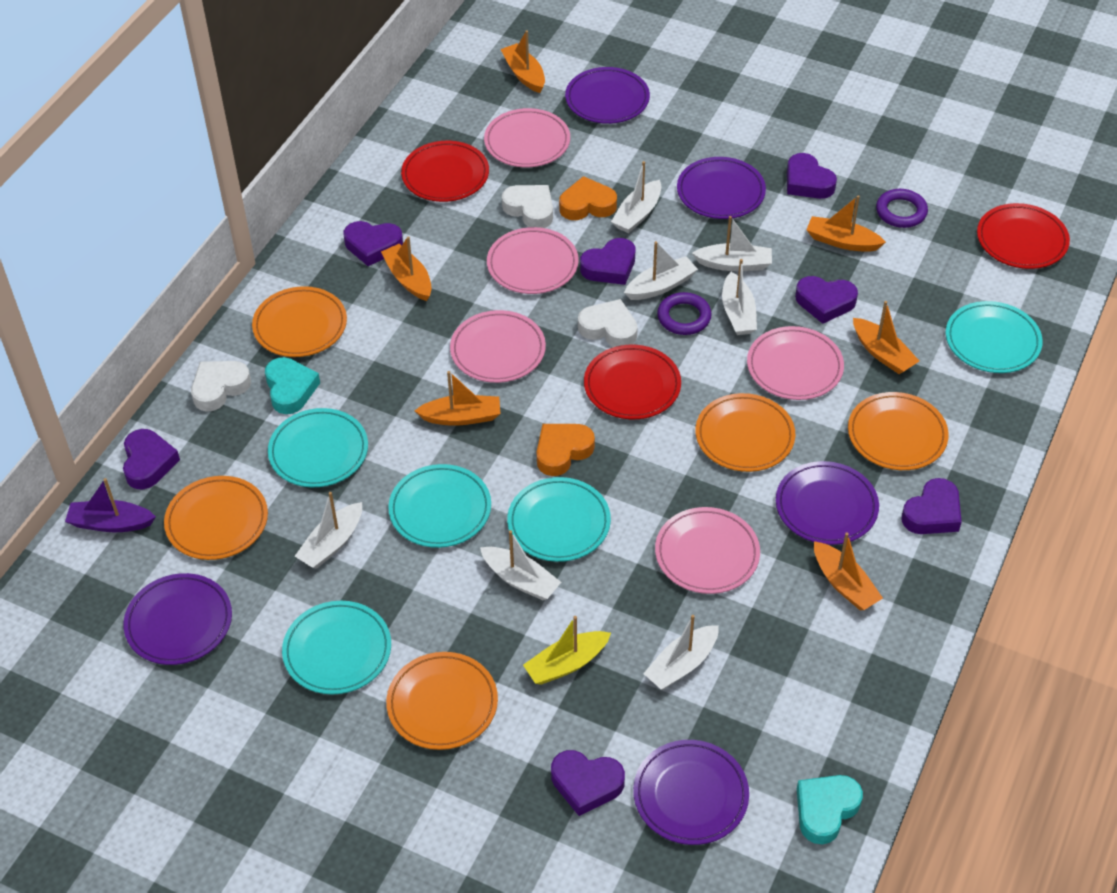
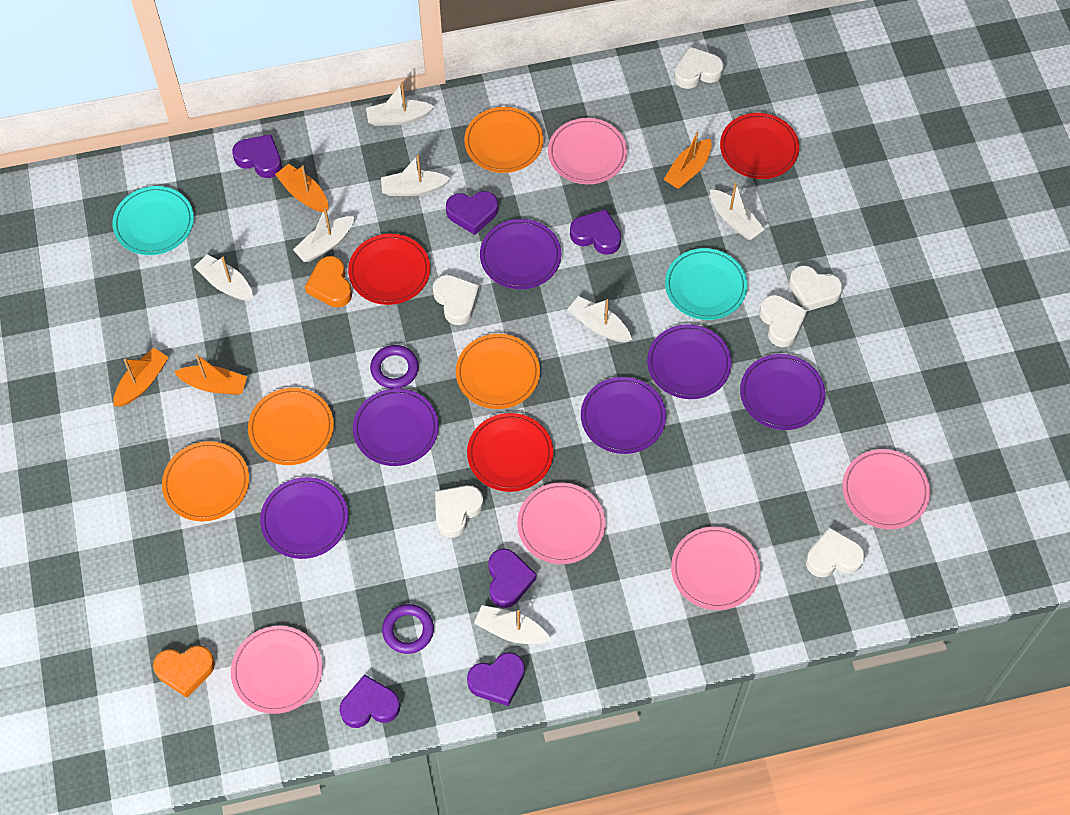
orange boat: [381,236,432,301] [415,371,500,426] [500,30,545,93] [807,195,886,252] [814,532,883,610] [853,301,919,374] = 6 -> [113,348,169,407] [174,354,247,395] [275,164,328,212] [663,132,712,189] = 4
orange plate: [164,476,268,560] [252,286,347,357] [386,652,498,750] [696,393,795,472] [848,392,949,470] = 5 -> [162,441,249,522] [248,388,334,465] [456,334,540,409] [464,107,543,173] = 4
purple boat: [65,478,156,532] = 1 -> none = 0
purple heart: [123,429,180,489] [343,221,403,266] [551,750,625,816] [580,238,636,285] [787,153,837,199] [795,276,858,324] [901,478,962,534] = 7 -> [232,134,282,178] [339,674,400,728] [446,191,498,235] [467,652,525,706] [488,549,536,608] [570,209,621,255] = 6
purple plate: [123,573,232,665] [565,67,650,124] [633,740,749,845] [677,157,766,219] [776,461,879,545] = 5 -> [260,477,348,559] [353,388,439,466] [480,219,562,289] [581,377,666,454] [647,324,732,399] [740,354,825,430] = 6
turquoise heart: [265,357,320,414] [797,775,863,844] = 2 -> none = 0
turquoise plate: [268,408,368,487] [282,601,391,695] [388,464,491,548] [507,477,611,562] [946,301,1043,373] = 5 -> [112,186,194,255] [665,248,748,320] = 2
white heart: [191,361,251,412] [502,185,553,228] [578,299,638,347] = 3 -> [433,275,479,325] [435,485,483,538] [674,46,724,89] [759,295,807,347] [789,265,843,311] [806,527,865,577] = 6
yellow boat: [523,616,611,685] = 1 -> none = 0

